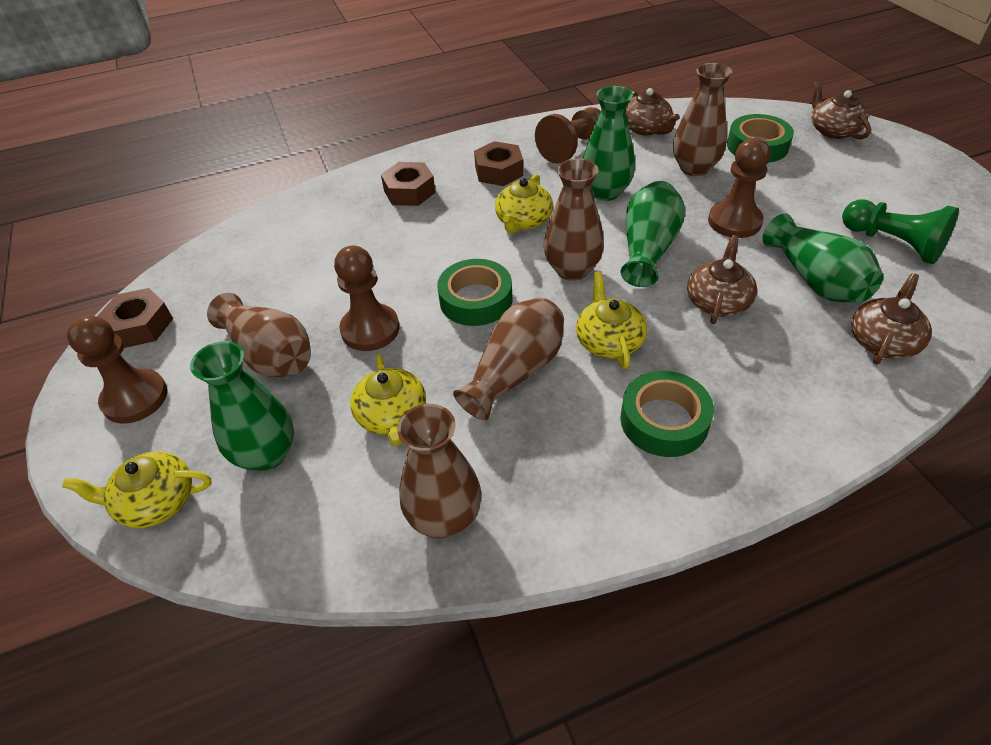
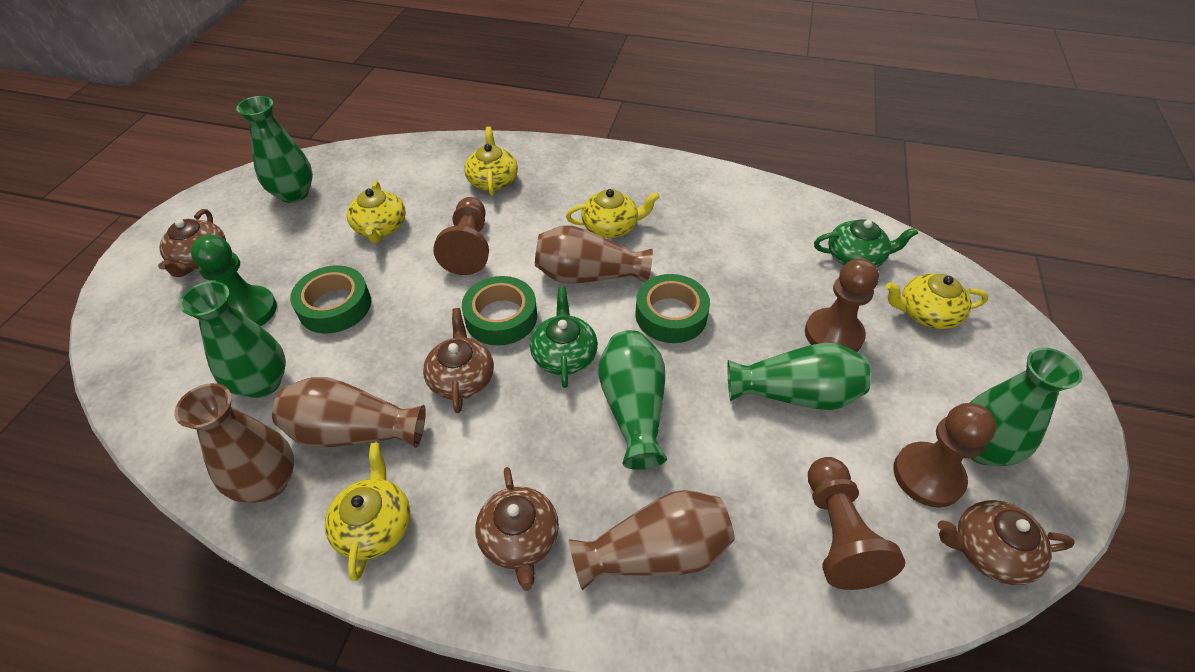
brown nut: [97,288,173,348] [381,162,436,206] [474,141,523,186] = 3 -> none = 0
brown vase: [207,293,311,377] [397,404,481,538] [453,297,564,421] [544,158,604,281] [673,63,732,176] = 5 -> [174,383,294,503] [272,377,426,448] [535,225,653,283] [569,490,735,590] = 4
green teapot: none = 0 -> [530,287,598,388] [814,219,918,268] = 2
green vase: [190,341,294,471] [583,86,635,201] [620,181,685,287] [763,213,883,303] = 4 -> [179,281,286,398] [236,96,313,203] [598,330,667,470] [727,343,871,410] [970,348,1082,466] = 5
yellow teapot: [62,451,212,528] [350,354,426,446] [495,174,553,233] [576,271,647,369] = 4 -> [325,443,410,581] [347,181,406,243] [464,126,518,196] [566,189,660,238] [886,274,988,329] = 5

